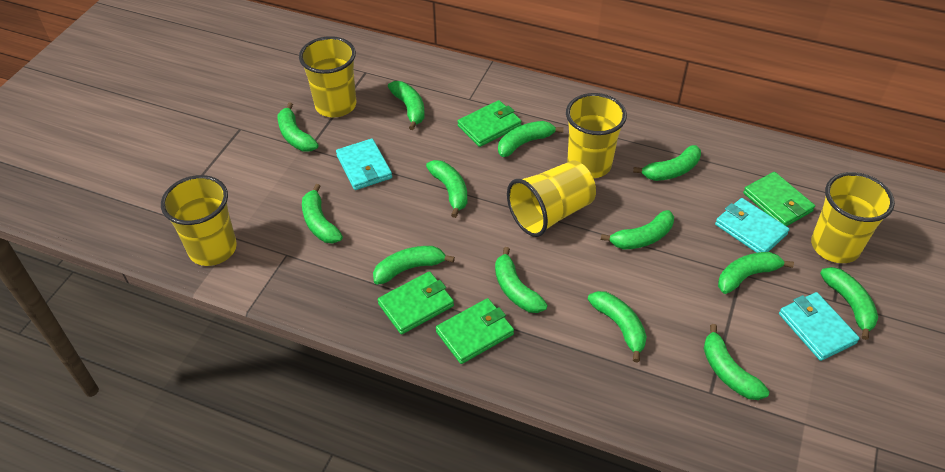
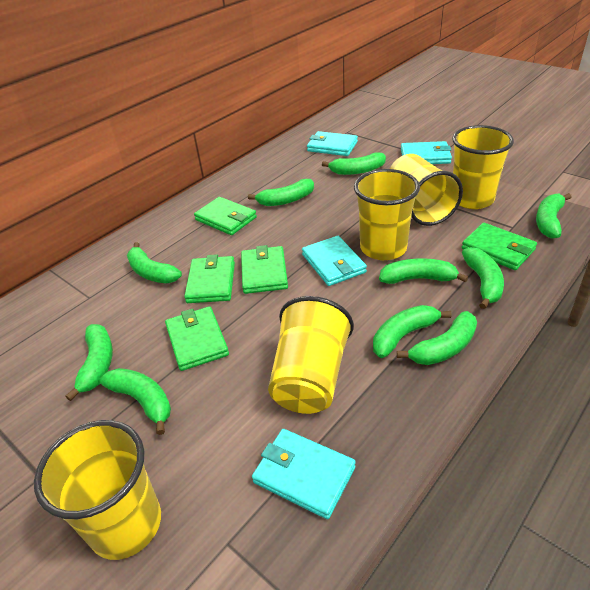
green banana: [278,103,319,151] [302,184,343,243] [373,246,455,285] [388,81,425,130] [426,160,467,218] [495,247,548,313] [498,121,564,157] [588,291,647,362] [601,210,674,250] [633,145,701,181] [704,324,769,400] [718,252,794,294] [820,267,878,340] = 13 -> [65,324,113,401] [99,368,171,435] [127,242,182,283] [248,179,314,206] [322,153,386,175] [373,305,452,358] [379,258,468,284] [397,311,477,365] [462,247,504,309] [536,193,572,239] = 10
green wallet: [378,271,454,334] [436,298,514,364] [457,100,522,147] [743,172,815,226] = 4 -> [165,306,229,371] [184,254,235,303] [194,197,257,235] [241,245,288,294] [462,223,537,270] = 5
turquoise wallet: [336,139,392,190] [715,198,790,253] [779,292,860,361] = 3 -> [252,429,356,519] [302,236,367,286] [307,131,358,156] [401,141,452,164] = 4

